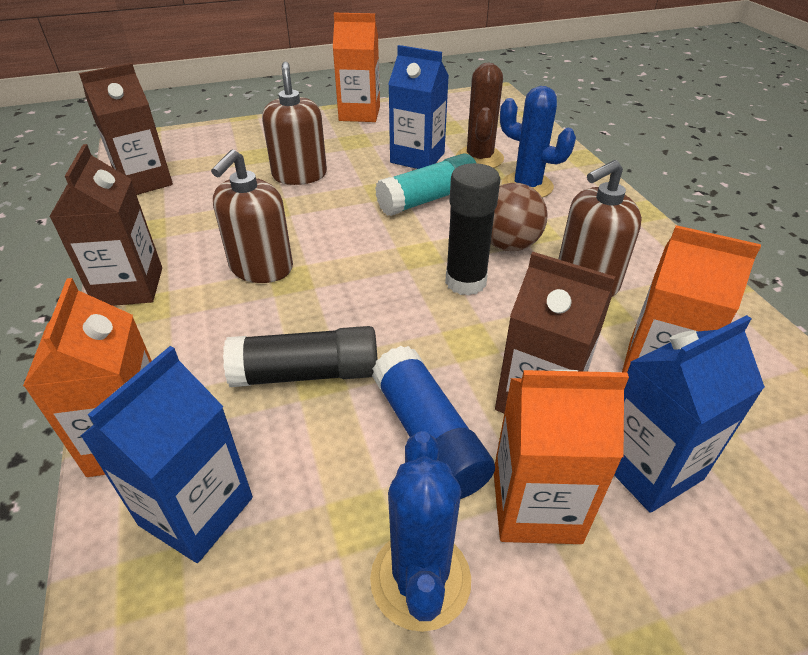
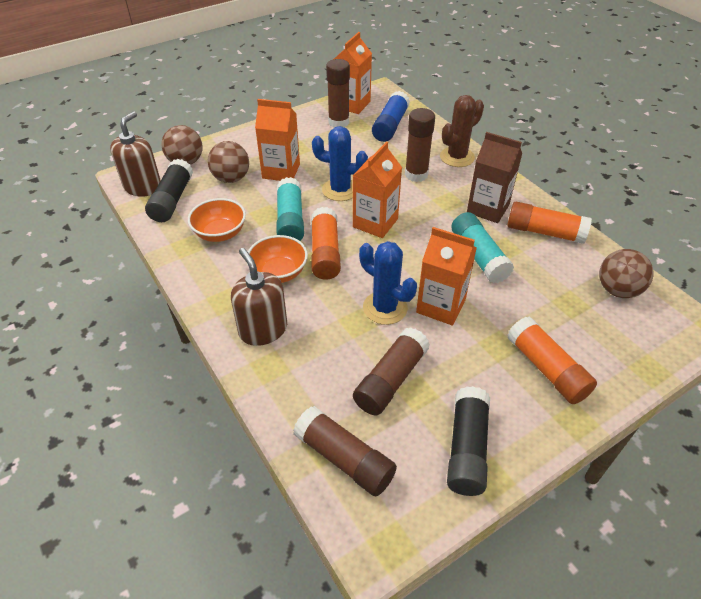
blue carton: [80,346,253,563] [388,45,449,169] [614,315,765,513] = 3 -> none = 0
brown ball: [491,183,548,251] = 1 -> [162,125,203,165] [208,141,249,183] [599,249,653,298] = 3
brown carton: [49,144,162,306] [79,63,173,195] [495,252,615,413] = 3 -> [467,132,522,223] = 1
brown glue stick: none = 0 -> [293,406,397,496] [326,59,350,127] [353,327,430,415] [405,108,435,182] = 4
brown soap dispenser: [211,149,293,283] [262,61,327,185] [559,160,642,297] = 3 -> [110,111,161,197] [231,248,287,346] = 2
orange bowl: none = 0 -> [188,198,246,242] [247,235,308,283] = 2
orange glue stick: none = 0 -> [311,207,341,280] [507,202,592,244] [507,316,597,404] = 3
turquoise glue stick: [375,153,476,216] = 1 -> [276,177,304,241] [451,212,514,283] = 2

